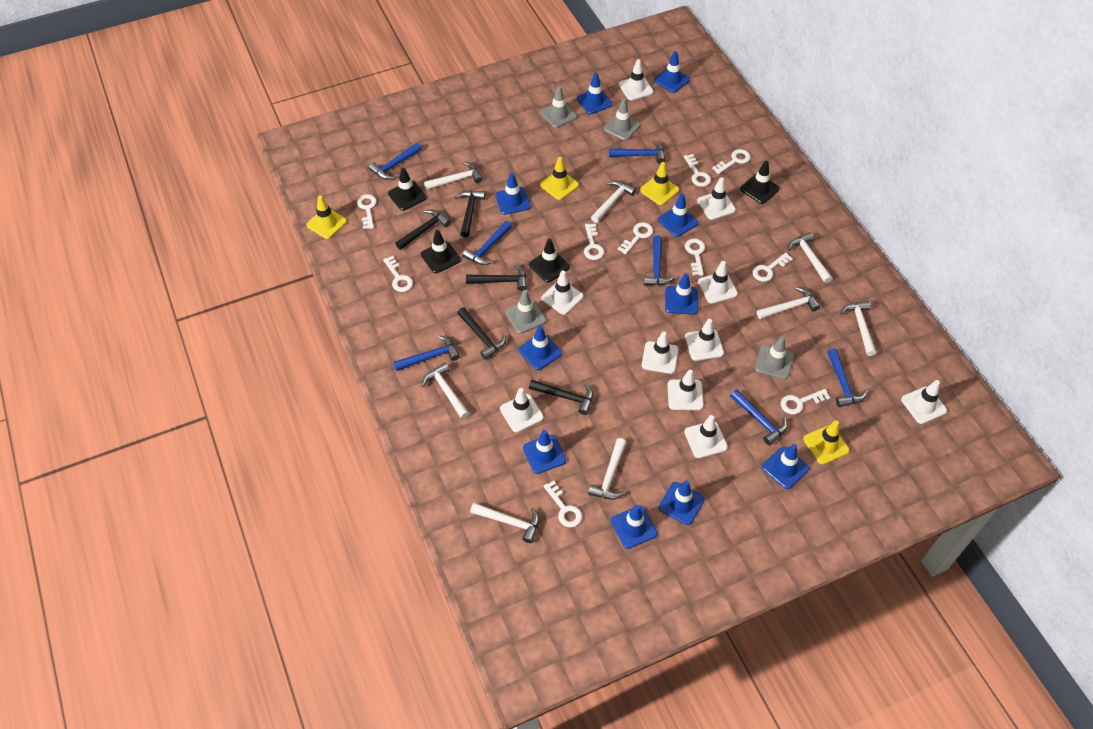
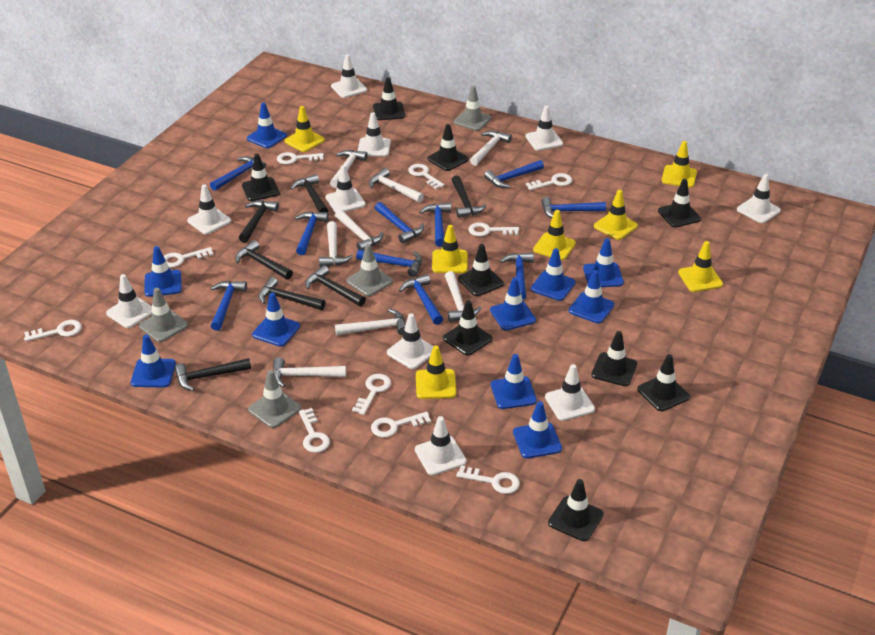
black hammer: [395,209,451,250] [455,190,485,238] [457,308,506,360] [466,264,527,291] [529,380,593,415] = 5 -> [174,358,251,391] [235,240,293,280] [239,200,279,243] [259,277,325,310] [290,174,328,212] [305,265,366,306] [452,175,487,218] = 7
black traffic cone: [388,168,427,211] [421,230,461,273] [529,238,570,283] [740,161,780,204] = 4 -> [242,154,280,201] [373,77,405,120] [427,124,468,171] [443,300,492,356] [458,244,504,296] [548,479,604,541] [591,331,637,386] [637,354,690,411] [658,179,701,228] = 9
blue hammer: [368,143,422,180] [394,335,460,371] [462,221,512,265] [609,140,665,164] [644,235,675,285] [730,389,787,445] [827,348,867,407] = 7 -> [210,156,266,191] [211,281,247,331] [295,211,329,255] [356,250,422,277] [375,202,424,244] [399,274,443,325] [420,203,451,247] [484,160,544,188] [500,253,534,300] [541,197,606,218] = 10
yellow traffic cone: [306,195,347,239] [540,157,579,200] [640,162,679,205] [803,420,850,465] = 4 -> [284,106,325,152] [416,346,456,399] [432,225,468,273] [533,210,576,260] [594,190,638,240] [661,141,697,188] [678,241,723,292] = 7

